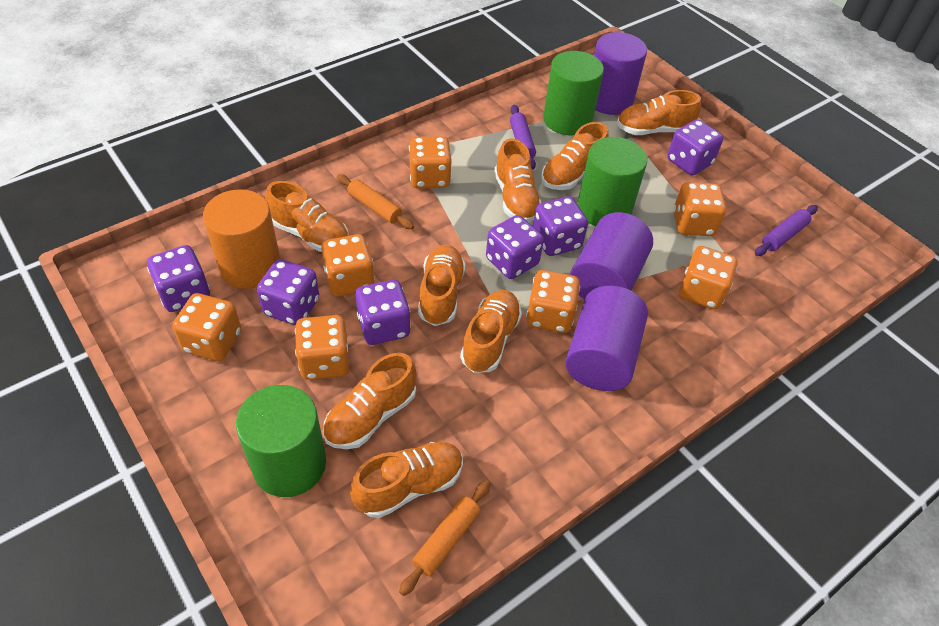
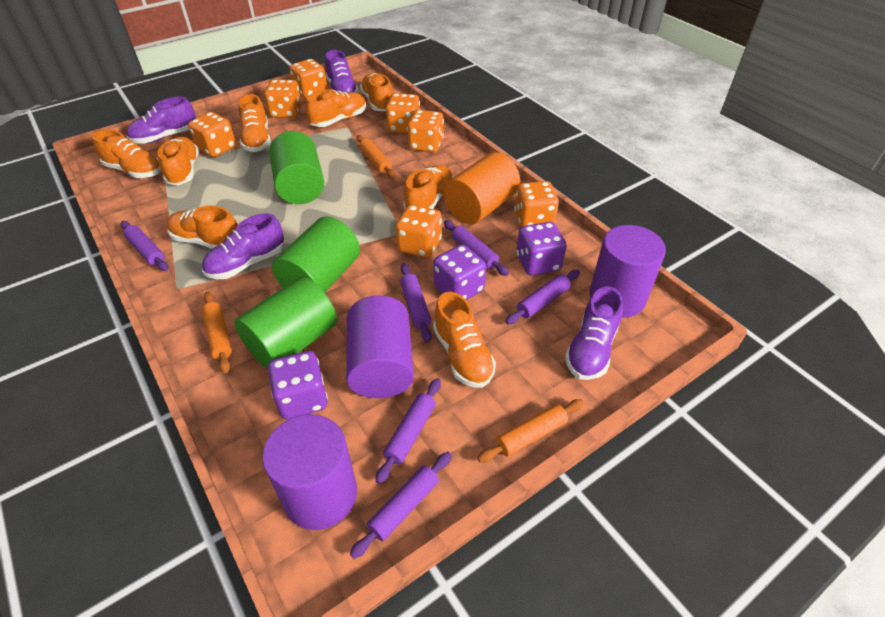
orange rolling pin: [337,174,414,229] [399,480,491,596] = 2 -> [202,291,232,373] [357,135,395,178] [477,399,584,463] = 3
purple dice: [147,245,210,312] [257,259,319,325] [355,280,411,345] [486,215,544,279] [533,196,588,256] [667,119,723,175] = 6 -> [268,351,328,419] [434,244,486,300] [516,222,567,276] = 3
purple rolling pin: [510,105,536,170] [755,205,818,256] = 2 -> [121,221,168,271] [350,452,452,559] [376,378,441,484] [400,263,432,342] [444,220,509,276] [505,270,580,324] = 6
purple shoe: none = 0 -> [127,97,196,144] [202,213,284,279] [325,50,359,93] [565,286,623,380] = 4

